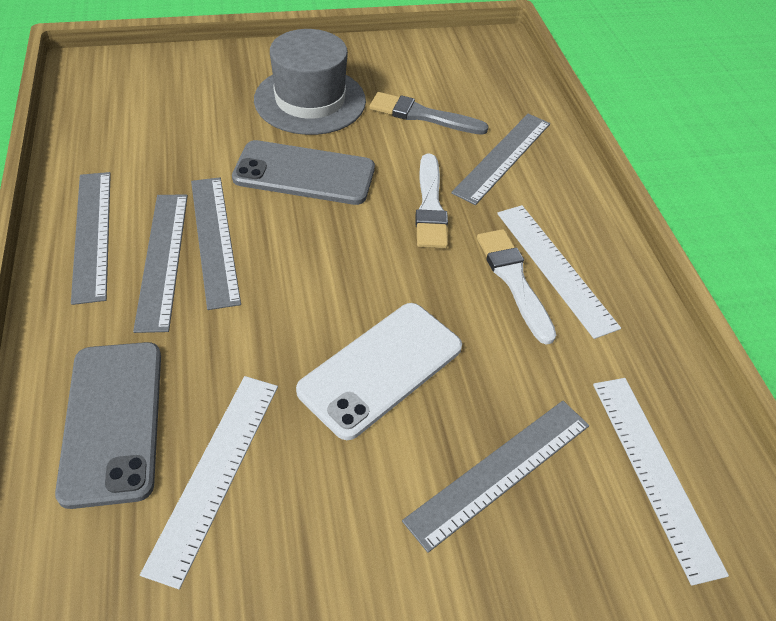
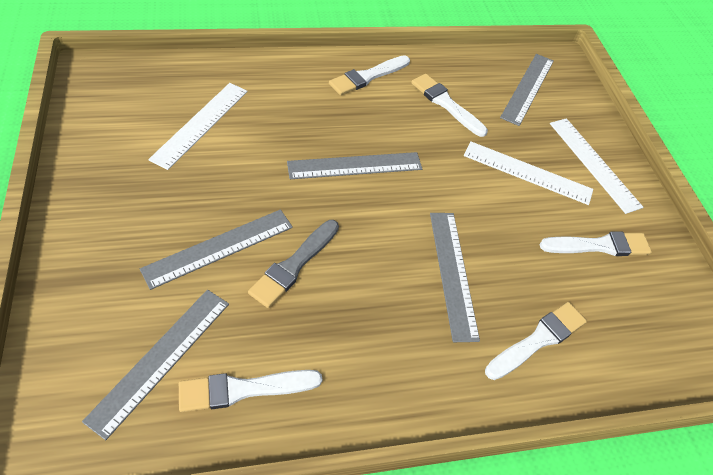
grey hat: [254,29,366,135] = 1 -> none = 0
grey phone: [55,342,161,509] [232,140,375,205] = 2 -> none = 0
white brush: [415,154,448,248] [477,229,556,345] = 2 -> [179,370,322,412] [329,55,410,95] [411,74,488,137] [485,302,587,380] [539,231,652,256] = 5
white phone: [296,303,462,440] = 1 -> none = 0

